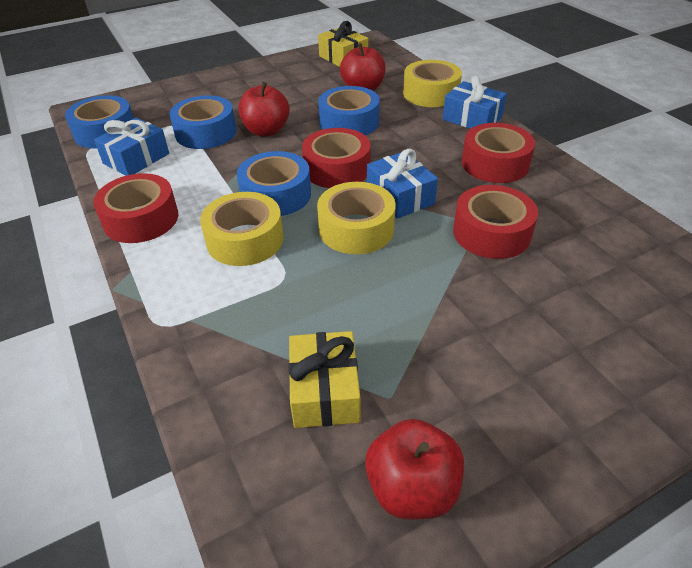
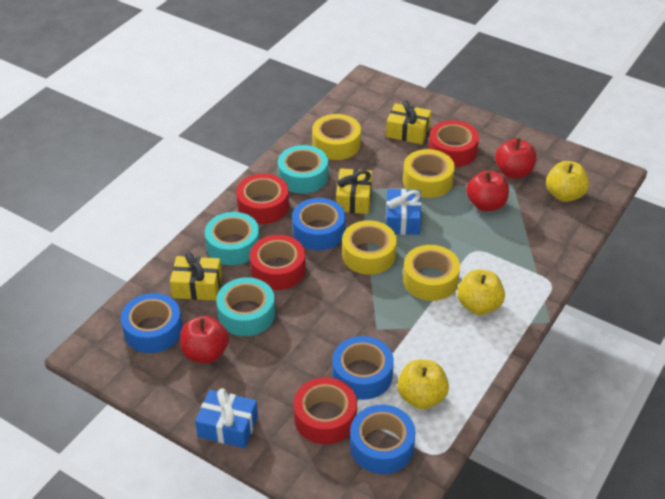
blue gift: [94,118,169,176] [367,149,438,219] [443,75,507,129] = 3 -> [195,388,258,448] [386,189,421,235] = 2
turquoise tape: none = 0 -> [205,212,260,265] [216,277,275,336] [278,145,328,193] = 3
yellow apple: none = 0 -> [397,360,449,409] [457,270,505,315] [546,161,589,202] = 3
yellow gift: [288,331,360,428] [318,21,368,67] = 2 -> [170,252,222,301] [336,168,372,214] [386,100,431,144] = 3
yellow tape: [200,192,284,266] [317,182,396,254] [403,60,462,107] = 3 -> [312,114,361,160] [342,220,397,275] [403,149,455,198] [403,245,460,301] = 4

